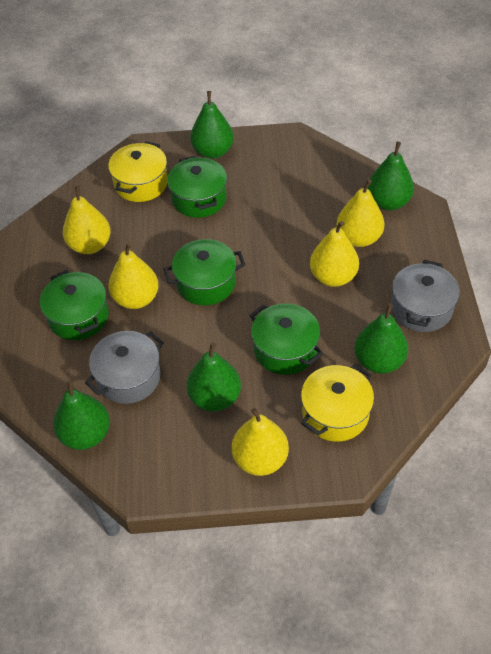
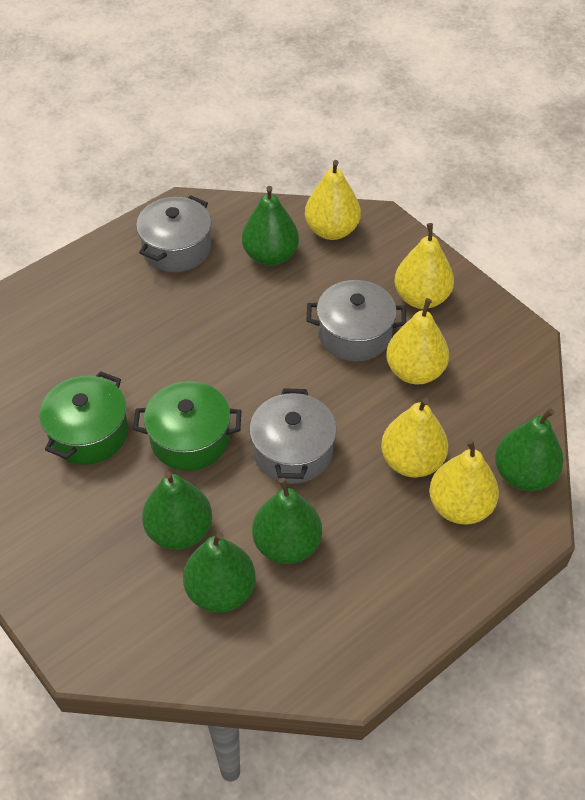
green pot: [40,270,109,340] [164,239,245,305] [167,156,227,218] [249,303,323,375] = 4 -> [40,371,128,465] [133,381,241,471] = 2
grey pot: [85,331,164,404] [391,260,460,332] = 2 -> [136,195,211,272] [249,388,337,484] [306,280,406,362] = 3
yellow pot: [108,141,168,202] [301,364,374,442] = 2 -> none = 0

